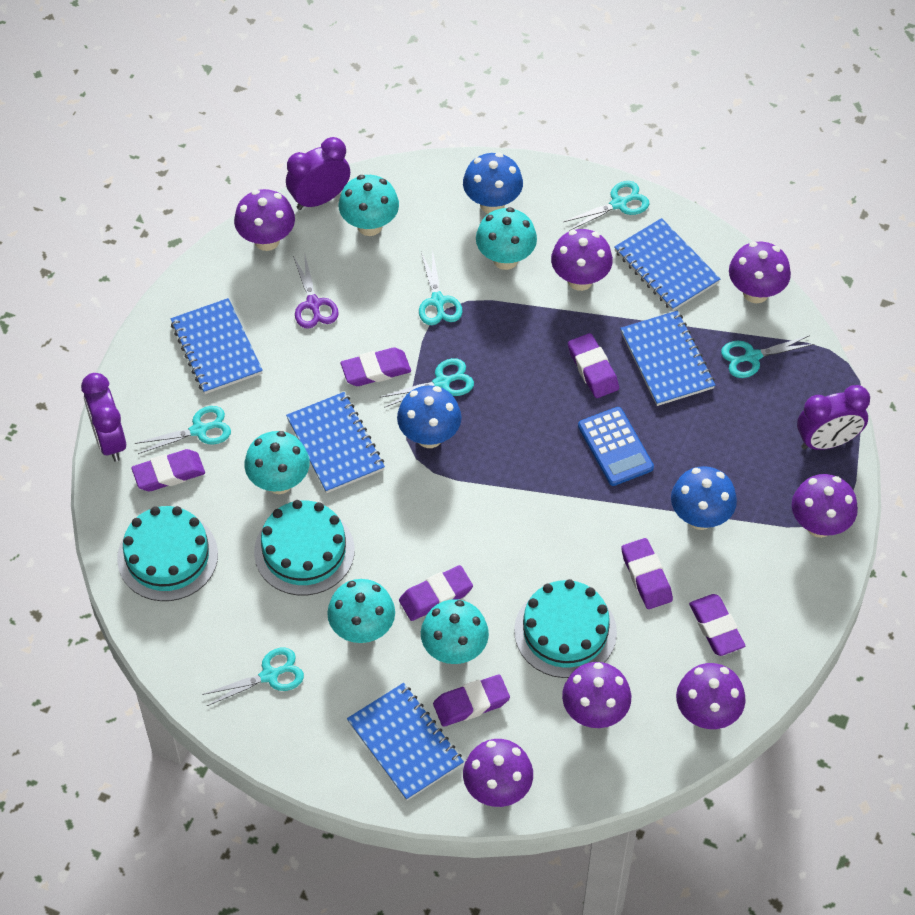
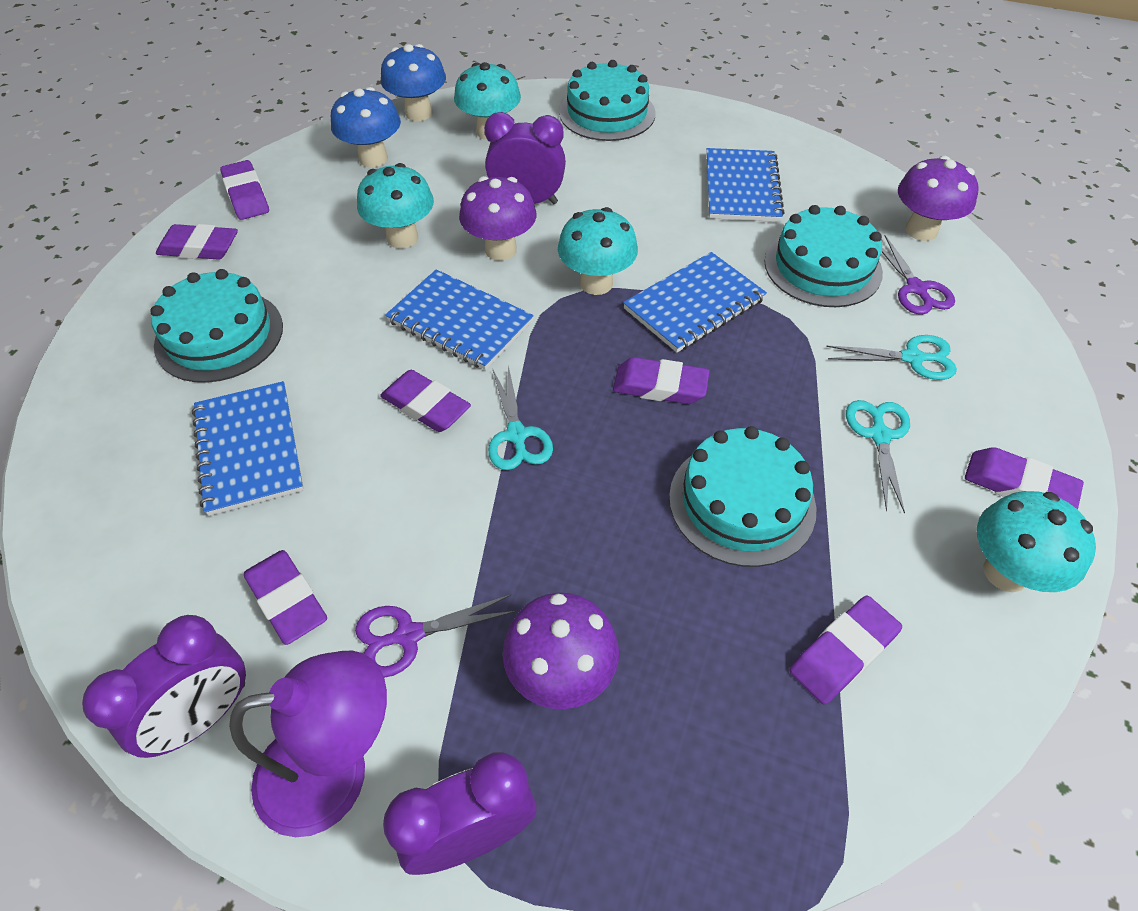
blue calculator: [578,407,654,486] = 1 -> none = 0
blue mushroom: [397,385,462,448] [463,153,523,213] [671,466,737,530] = 3 -> [331,87,401,167] [381,44,446,121] = 2
blue notebook: [171,298,263,394] [286,392,385,493] [347,683,464,801] [614,218,720,311] [620,310,715,406] = 5 -> [192,381,304,516] [385,269,534,370] [623,252,767,353] [706,148,784,222] = 4
purple lamp: none = 0 -> [229,650,387,837] = 1
purple mushroom: [234,189,295,251] [463,739,533,807] [551,229,613,291] [562,662,631,728] [676,663,746,729] [729,241,791,303] [791,474,858,538] = 7 -> [459,176,536,261] [503,593,619,709] [898,156,978,241] = 3
purple scissors: [293,252,339,329] = 1 -> [355,595,516,677] [882,235,955,315] = 2
turquoise cake: [117,506,218,601] [254,500,355,595] [514,579,617,678] = 3 -> [150,269,283,383] [559,60,656,141] [669,426,816,567] [764,205,883,307] = 4
turquoise mushroom: [245,431,310,494] [327,579,395,643] [338,175,399,236] [421,599,489,664] [476,207,537,270] = 5 -> [357,163,434,249] [454,62,521,140] [558,207,638,295] [977,491,1096,592] = 4
turquoise scissors: [134,406,231,454] [202,648,304,706] [381,358,474,408] [419,249,462,325] [563,181,650,231] [721,335,815,378] = 6 -> [488,366,553,470] [826,335,957,380] [846,400,910,514] = 3

